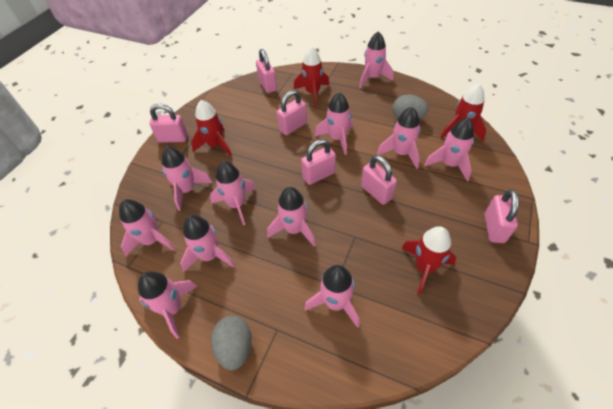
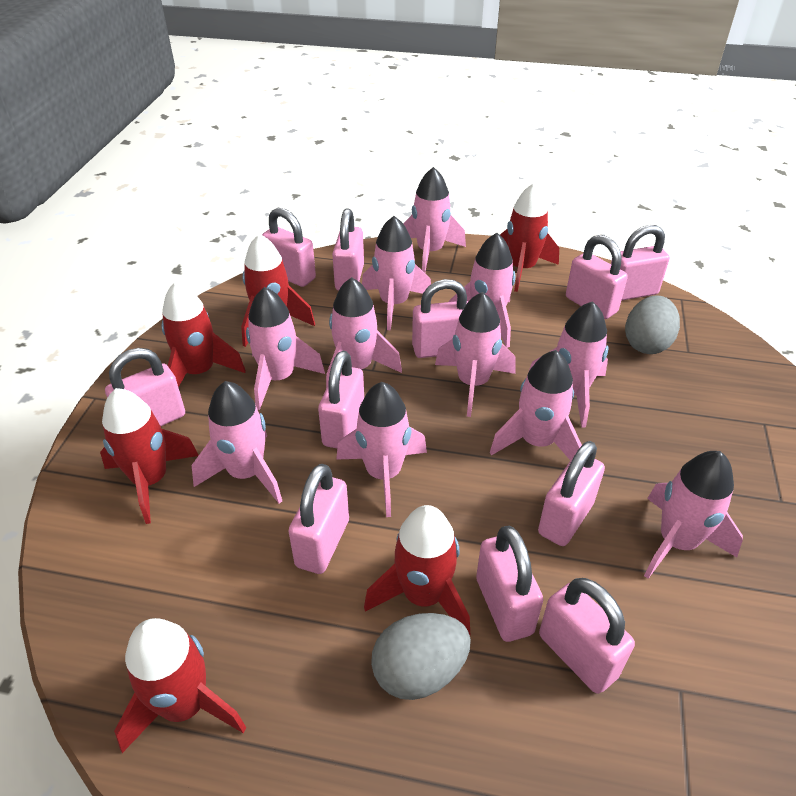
pink padlock: [149,104,188,143] [256,49,277,93] [277,90,307,135] [301,139,336,185] [361,155,397,205] [484,190,519,243] = 6 -> [105,348,185,426] [262,208,316,287] [288,464,349,574] [318,351,364,448] [332,208,364,291] [412,279,468,358] [476,526,543,642] [538,441,605,546] [539,578,635,694] [566,235,628,319] [611,225,670,301] = 11
red rocket: [191,100,232,157] [294,46,329,106] [401,226,457,295] [440,84,486,141] = 4 -> [100,388,199,524] [114,618,246,753] [161,281,246,387] [241,234,315,347] [364,505,470,635] [500,182,559,292] = 6

